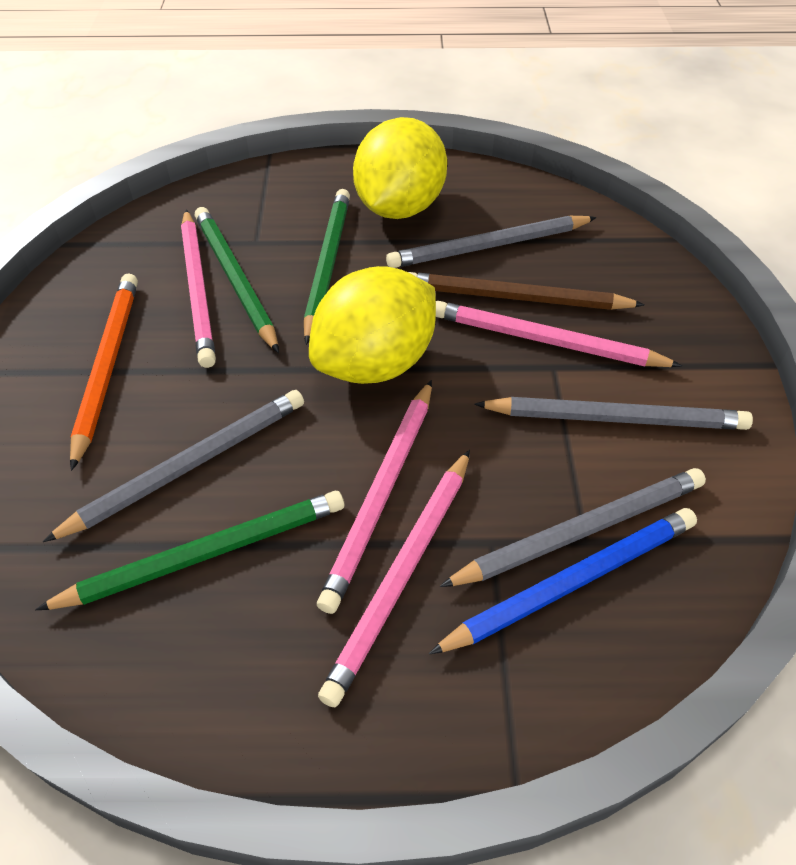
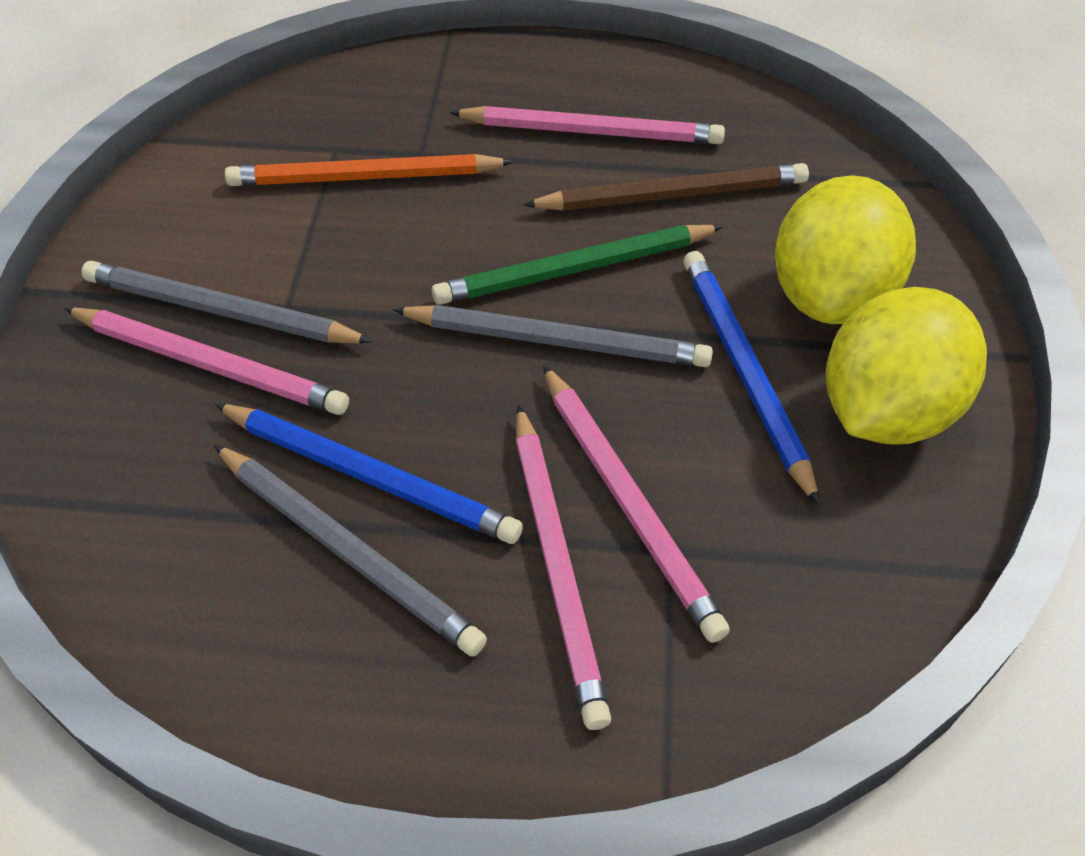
blue pencil: [429,508,697,654] = 1 -> [215,404,523,544] [683,251,820,506] = 2
green pencil: [35,491,344,610] [195,207,279,353] [304,189,350,345] = 3 -> [432,225,724,305] = 1
grey pencil: [43,390,304,542] [386,216,597,268] [440,468,706,587] [474,397,753,430] = 4 -> [81,261,373,343] [214,445,487,657] [393,305,713,367] = 3

